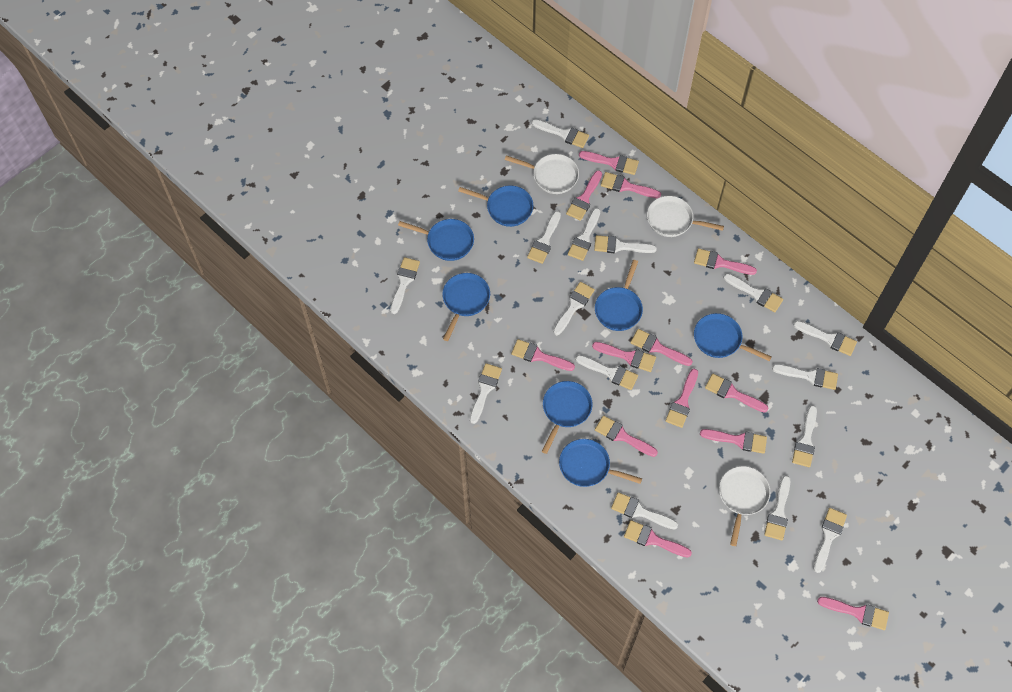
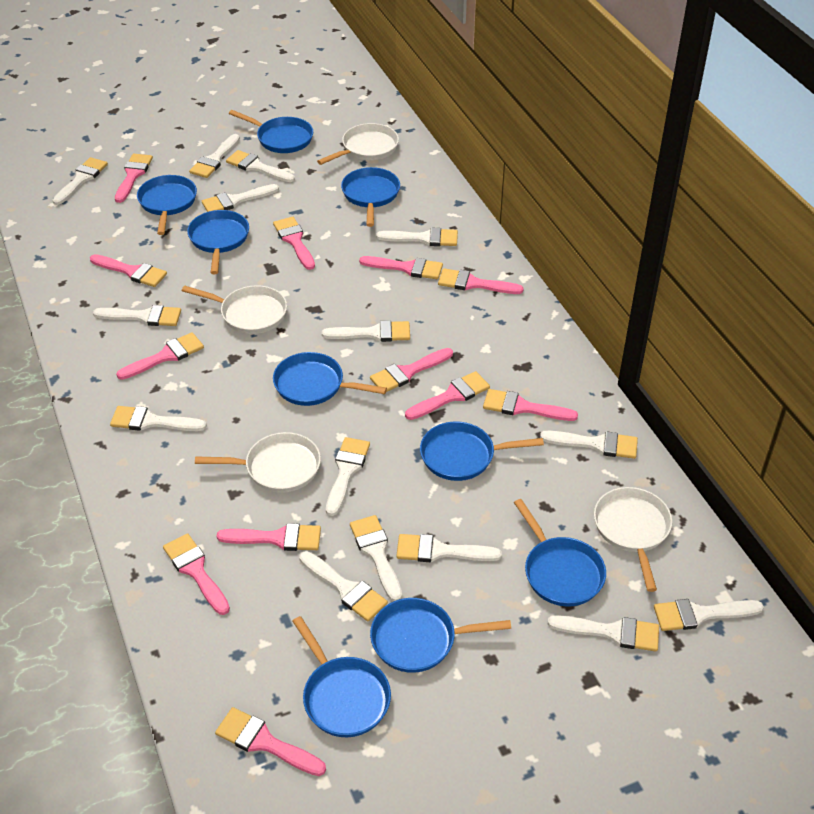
blue pan: [398,219,474,261] [442,273,490,341] [458,185,533,227] [542,381,593,454] [559,439,642,487] [595,260,643,331] [694,313,772,361] = 7 -> [137,175,197,235] [187,210,249,274] [229,110,313,153] [273,352,387,406] [292,616,391,737] [341,167,400,227] [370,598,511,673] [420,422,544,481] [514,499,606,607] = 9
pink brush: [511,339,575,371] [566,170,602,221] [579,151,639,175] [592,342,656,372] [595,415,658,457] [601,172,661,198] [624,520,692,558] [630,329,693,366] [665,369,698,428] [694,248,757,275] [700,429,767,454] [705,374,768,413] [817,597,889,630] = 13 -> [90,254,167,287] [115,154,153,203] [116,332,204,380] [163,533,230,615] [215,707,326,776] [217,523,321,551] [273,217,315,270] [359,256,443,279] [370,348,453,392] [405,371,490,420] [438,268,524,294] [483,389,578,421] = 12
white pan: [505,154,579,194] [647,196,724,237] [719,466,770,546] = 3 -> [182,285,287,334] [195,432,321,493] [317,123,399,165] [594,487,672,592] = 4

